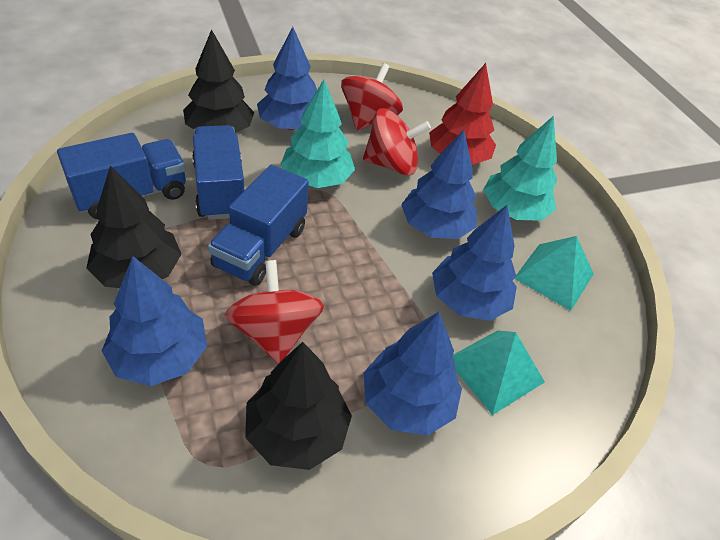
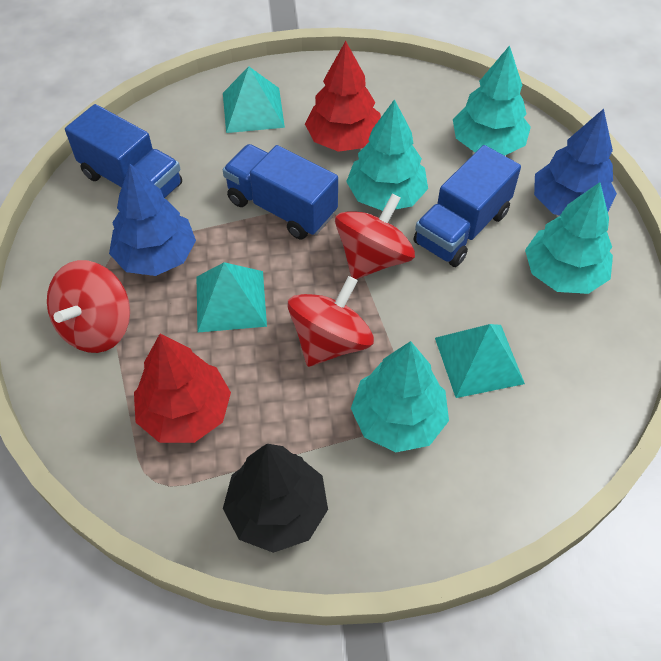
black tree: [86,166,181,288] [183,29,254,133] [245,342,352,470] = 3 -> [223,444,328,553] = 1
blue tree: [102,256,207,386] [257,27,317,130] [364,312,462,436] [401,130,477,239] [432,205,517,321] = 5 -> [109,164,196,276] [534,109,617,216] = 2
red tree: [429,63,496,165] = 1 -> [134,334,231,443] [305,41,381,152] = 2
turquoise pyramid: [453,330,545,415] [514,236,594,311] = 2 -> [196,262,267,332] [223,66,285,133] [435,324,525,398] = 3
turquoise tree: [281,80,355,188] [483,116,557,221] = 2 -> [346,99,428,211] [351,341,449,452] [453,45,531,156] [525,182,613,294] = 4

